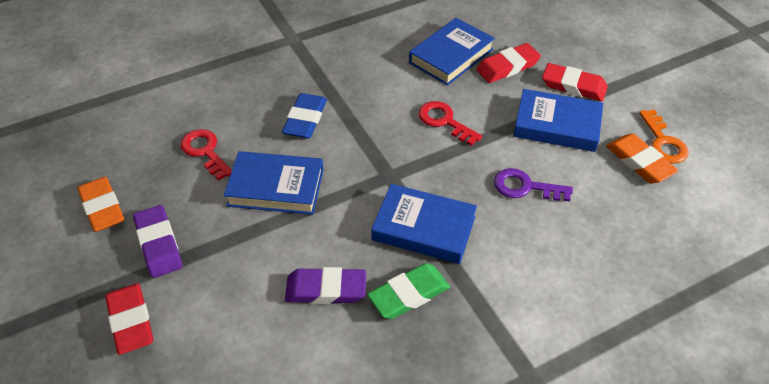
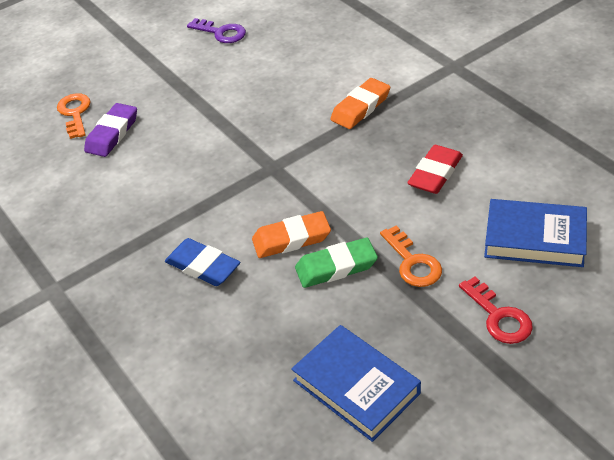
blue book: [224,151,324,215] [371,184,477,264] [409,18,495,86] [513,89,603,152] = 4 -> [291,325,421,442] [484,199,587,267] = 2
orange key: [639,109,689,164] = 1 -> [57,93,90,139] [380,226,442,287] = 2
purple eraser: [133,205,182,278] [285,267,366,304] = 2 -> [84,103,137,157] = 1
red eraser: [105,283,154,355] [476,43,541,83] [542,63,608,101] = 3 -> [407,145,463,194] = 1
red key: [180,129,232,180] [418,101,482,146] = 2 -> [459,276,533,344] = 1

